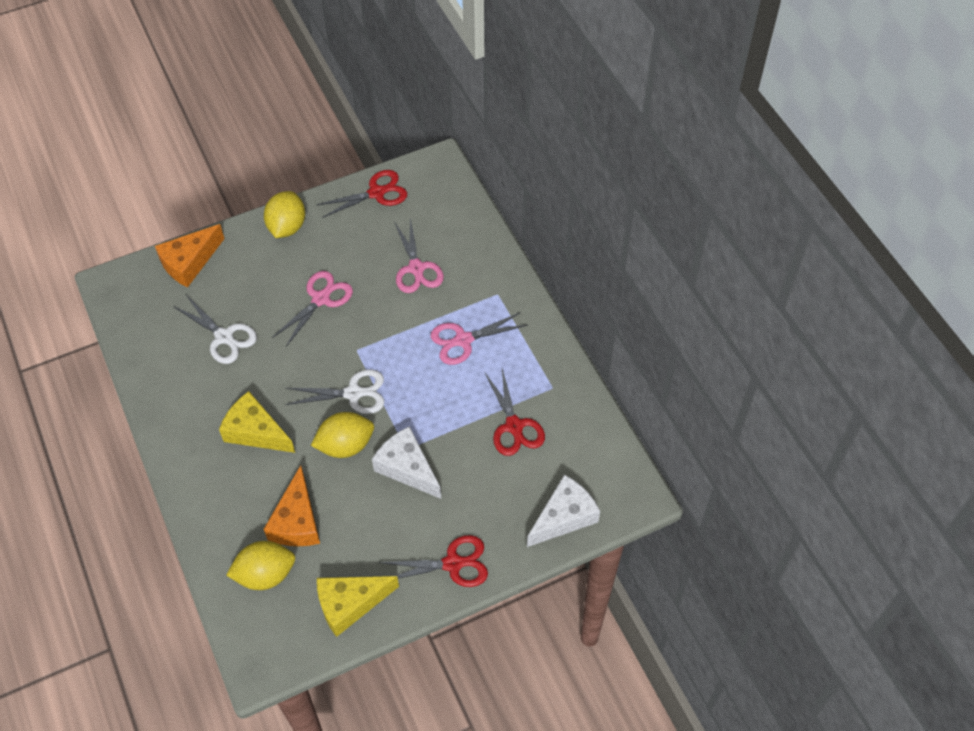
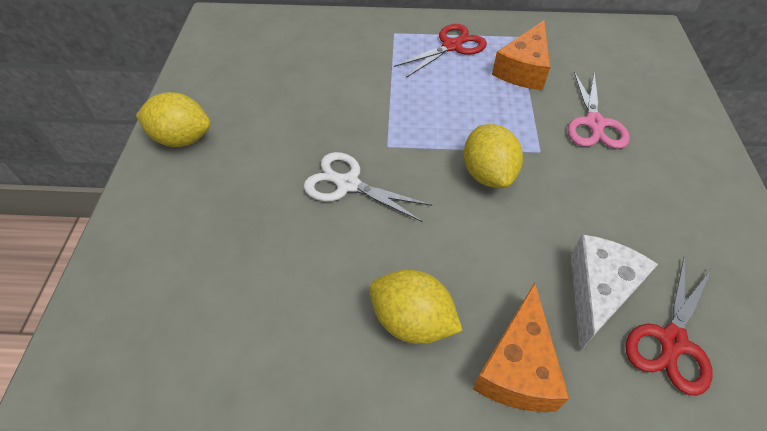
pink scissors: [272,271,353,347] [394,218,444,293] [430,312,528,365] = 3 -> [568,72,630,149] = 1
red scissors: [317,170,407,218] [379,535,488,587] [485,369,545,456] = 3 -> [394,24,487,78] [625,256,713,396] = 2
white cheese: [372,426,442,499] [527,474,600,547] = 2 -> [571,234,658,351] = 1
white scissors: [173,295,257,364] [285,370,384,414] = 2 -> [304,152,432,222] = 1
yellow cheese: [219,391,295,453] [317,576,399,637] = 2 -> none = 0

